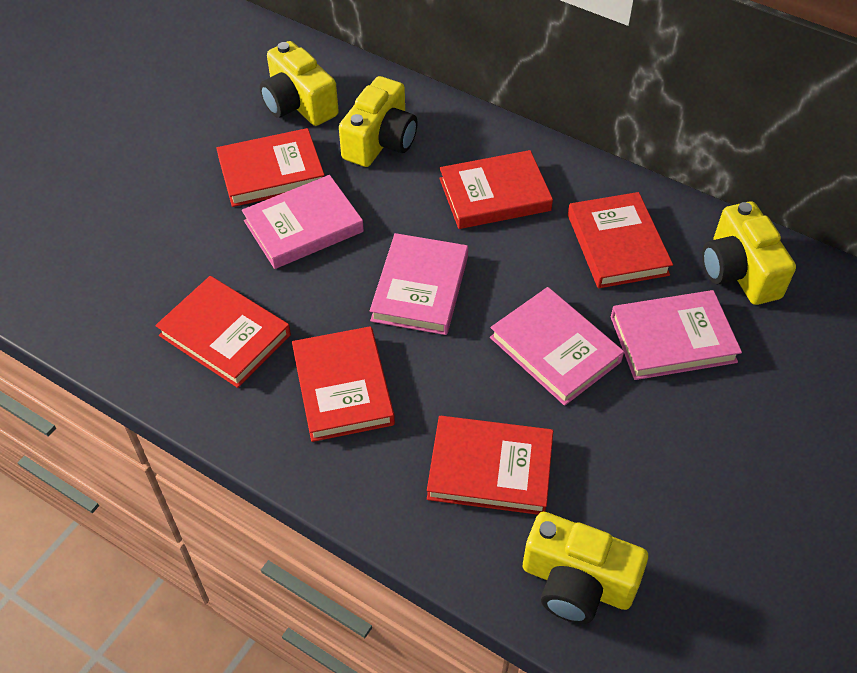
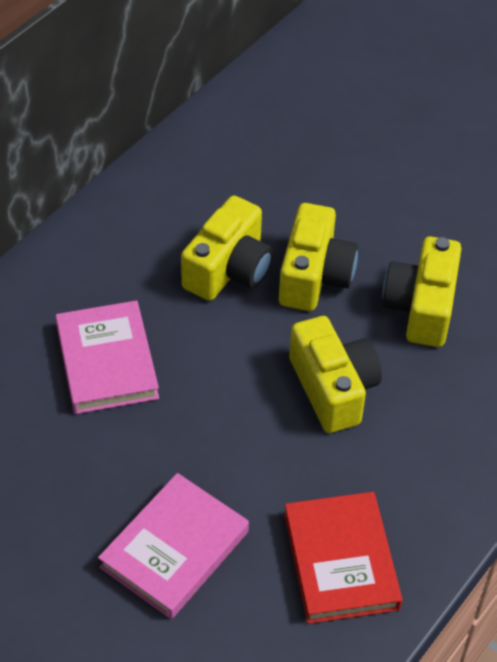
pink book: [242,175,364,269] [370,233,468,335] [490,287,624,406] [611,290,742,380] = 4 -> [55,300,159,414] [98,473,249,619] = 2
red book: [155,276,291,388] [216,128,325,207] [292,326,395,442] [427,416,553,515] [439,150,553,229] [568,192,673,288] = 6 -> [284,492,403,624] = 1

